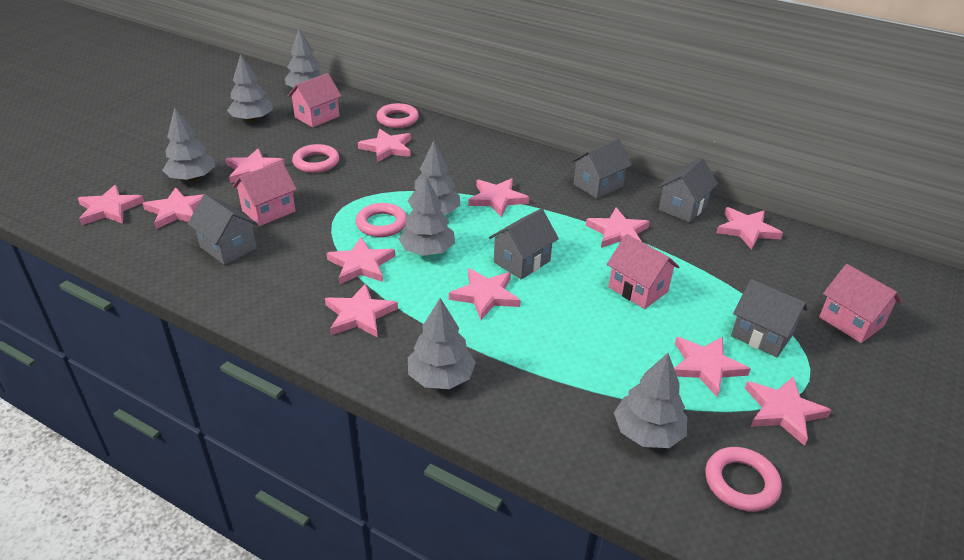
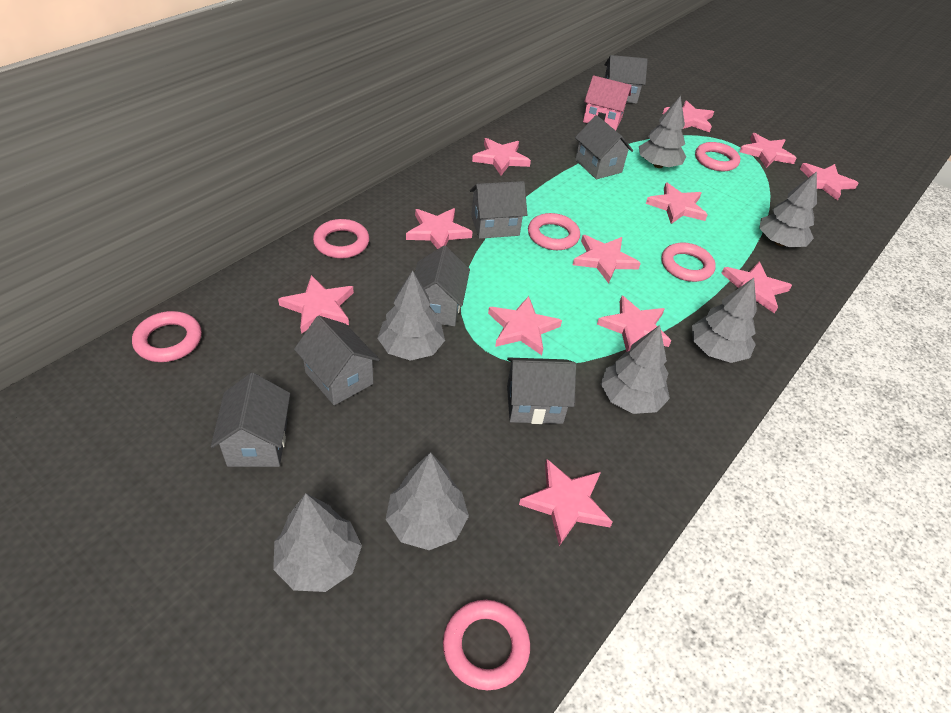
grey house: [188,194,258,265] [489,209,559,279] [571,138,632,199] [658,158,718,223] [731,279,807,357] = 5 -> [211,373,290,467] [294,316,380,405] [415,246,470,326] [470,181,527,239] [507,357,576,424] [575,115,633,179] [605,55,648,104] = 7
pink house: [232,161,297,226] [288,73,342,127] [607,234,680,309] [819,264,901,343] = 4 -> [583,75,632,131] = 1
pink ring: [292,144,339,173] [355,203,407,237] [376,103,419,128] [705,447,782,512] = 4 -> [132,311,202,362] [313,219,369,258] [443,600,530,690] [528,213,580,250] [661,242,716,282] [695,142,740,171] = 6

